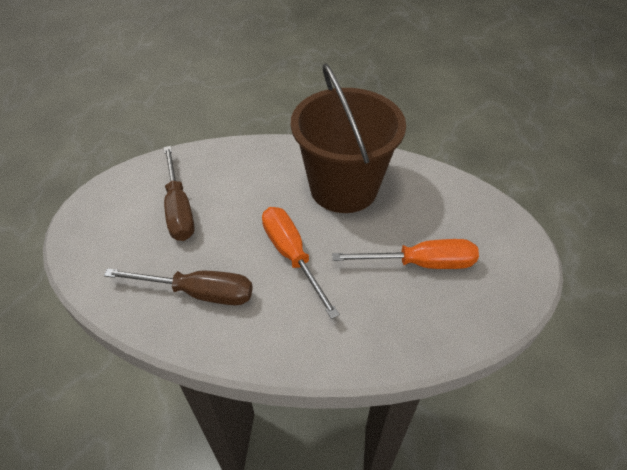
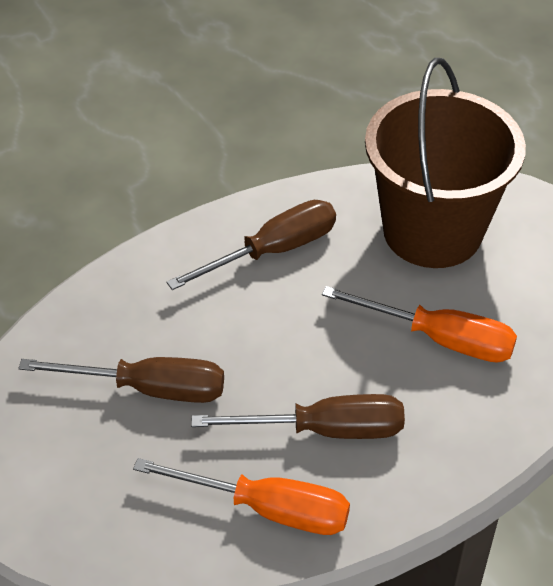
brown screwdriver: [104,268,253,305] [164,146,195,241] = 2 -> [18,357,224,403] [167,200,336,290] [191,394,405,439] = 3

